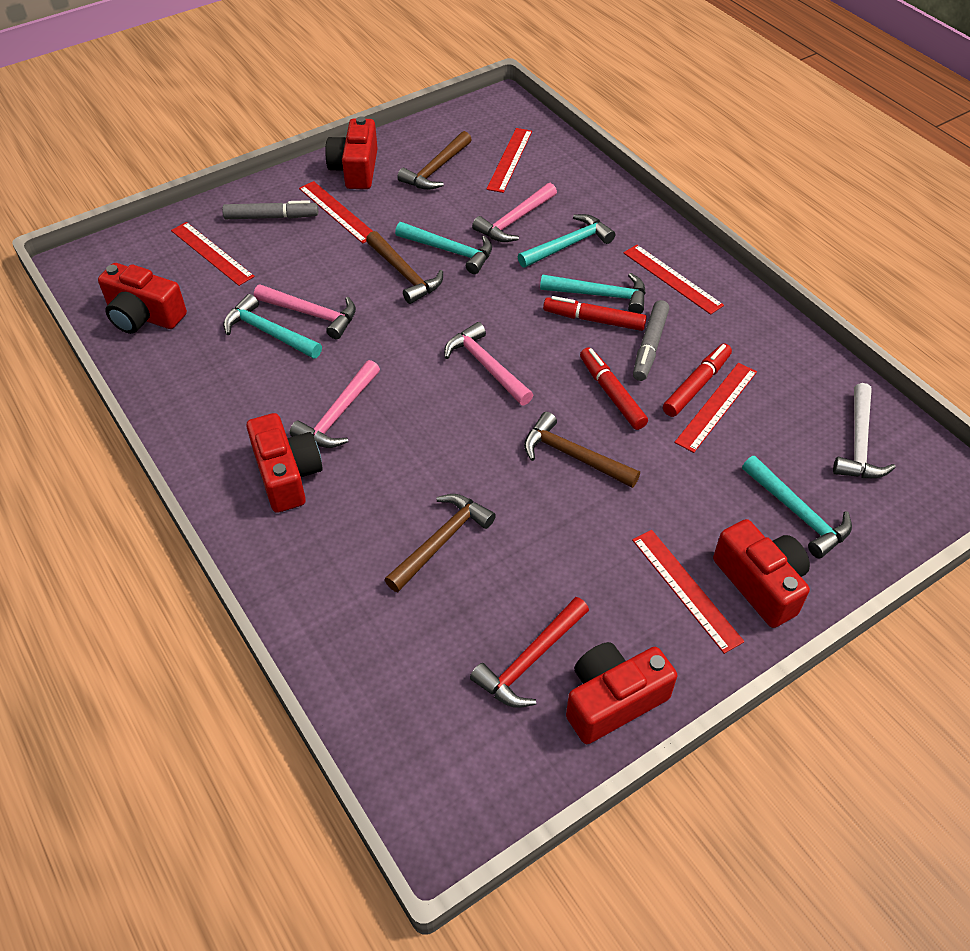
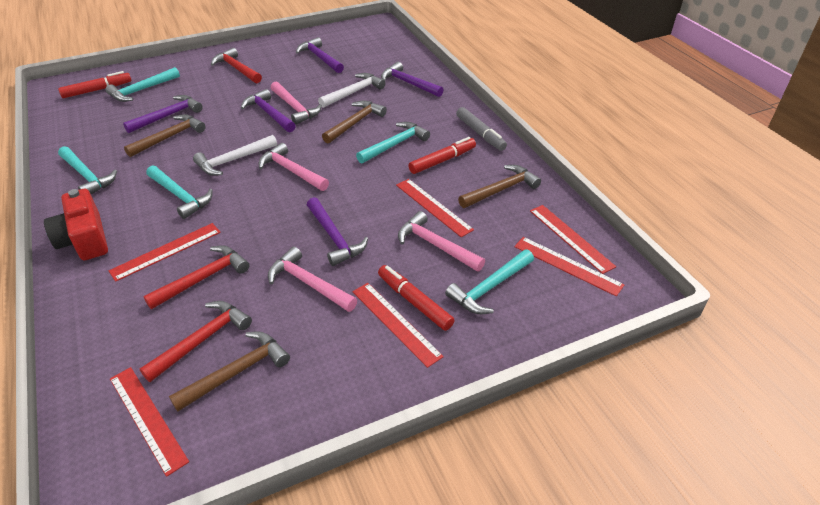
grey marker: [222,200,318,219] [633,300,669,381] = 2 -> [456,107,507,151] = 1
purple hammer: none = 0 -> [123,95,202,133] [241,89,296,132] [296,37,344,73] [307,197,368,266] [381,62,444,97] = 5
red camera: [98,263,187,334] [246,413,323,513] [325,117,378,189] [566,642,677,744] [713,519,810,628] = 5 -> [44,189,108,260] = 1
red hammer: [470,597,589,708] = 1 -> [140,301,252,382] [143,245,250,309] [211,48,262,83] = 3
white hammer: [833,383,896,478] = 1 -> [193,135,277,176] [318,73,386,108] = 2

